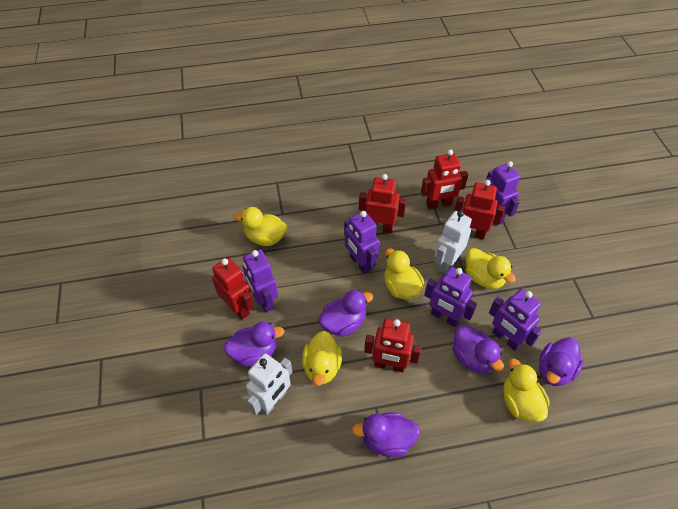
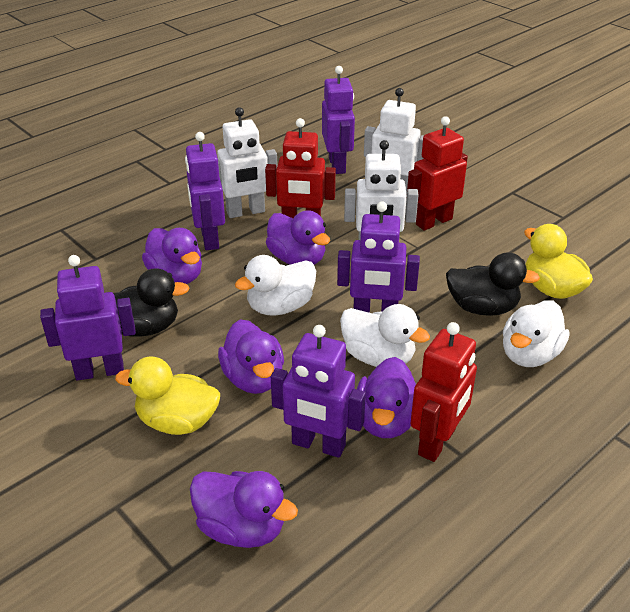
black duck: none = 0 -> [113,268,190,337] [446,252,540,316] = 2
red robot: [212,257,254,320] [359,174,407,233] [364,318,421,372] [421,149,468,210] [454,180,505,240] = 5 -> [265,118,336,218] [407,116,468,230] [410,322,477,462] = 3
white duck: none = 0 -> [235,255,316,315] [340,304,430,367] [503,300,569,367] = 3
white robot: [246,353,292,415] [435,210,472,274] = 2 -> [217,107,277,218] [344,140,419,240] [364,88,424,195] = 3
yellow duck: [234,207,287,246] [302,331,342,386] [384,248,424,299] [466,248,516,289] [503,358,550,422] = 5 -> [115,357,220,435] [524,224,593,299] = 2

